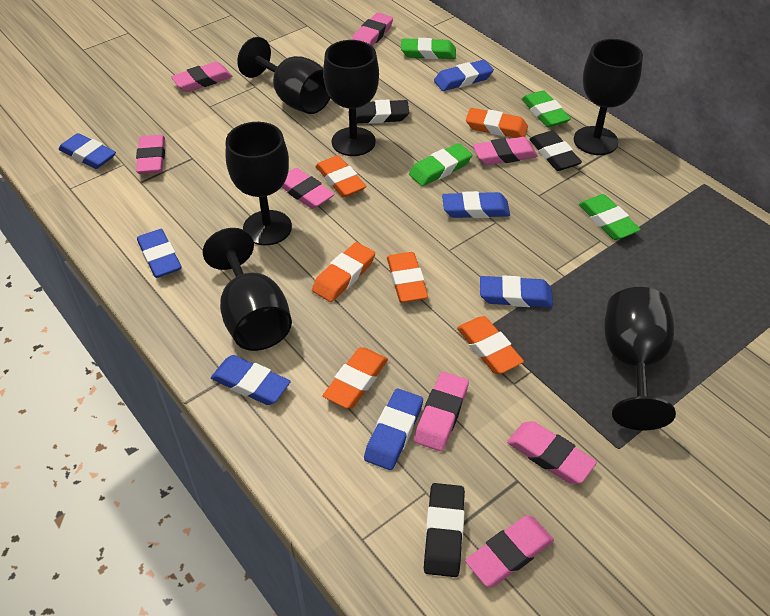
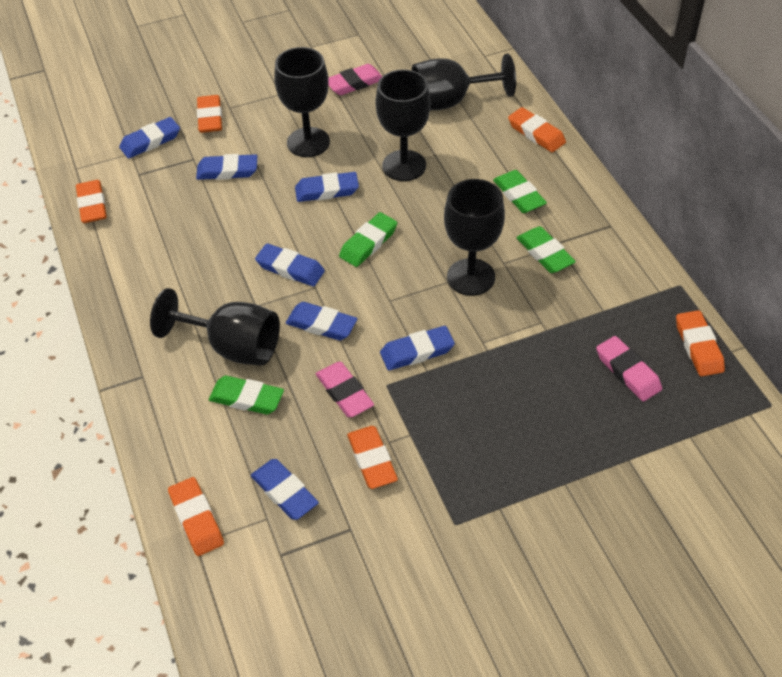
black eraser: [348,99,409,124] [424,483,465,577] [529,131,582,171] = 3 -> none = 0
black goblet: [203,228,292,351] [226,122,292,245] [237,37,330,114] [323,40,379,156] [574,39,643,155] [604,287,676,430] = 6 -> [150,288,280,366] [274,47,330,157] [376,69,431,181] [411,54,516,110] [444,179,505,296] = 5
pink eraser: [136,135,165,174] [171,62,233,92] [282,168,334,209] [352,13,393,46] [414,372,469,451] [465,516,554,587] [473,137,538,165] [507,421,597,484] = 8 -> [316,362,374,417] [328,64,382,95] [596,336,662,401] = 3

